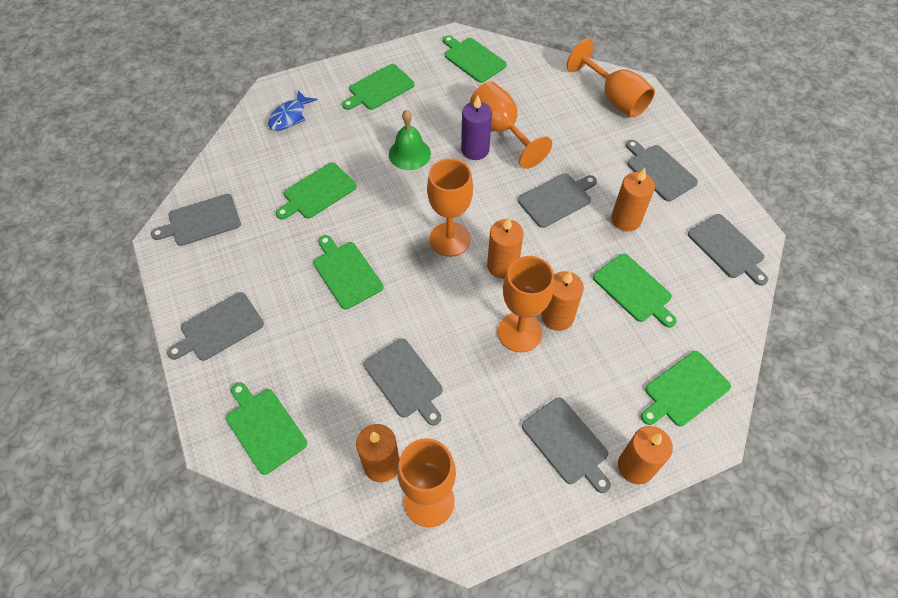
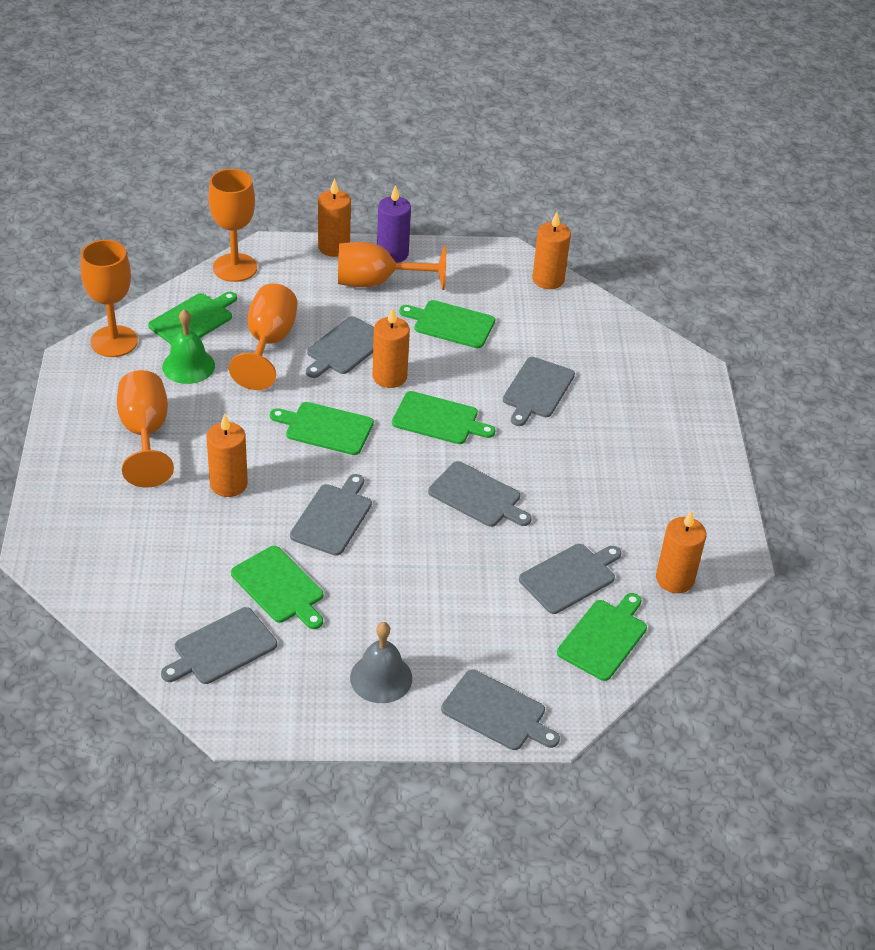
blue fish: [268,90,317,131] = 1 -> none = 0
green cutting board: [226,382,307,475] [276,162,357,220] [313,235,383,309] [342,64,415,110] [443,35,507,83] [593,254,677,328] [641,351,731,426] = 7 -> [148,292,237,344] [231,546,323,629] [270,402,374,455] [392,391,495,444] [399,300,495,348] [557,593,647,681] = 6
grey bell: none = 0 -> [350,622,412,703] = 1

